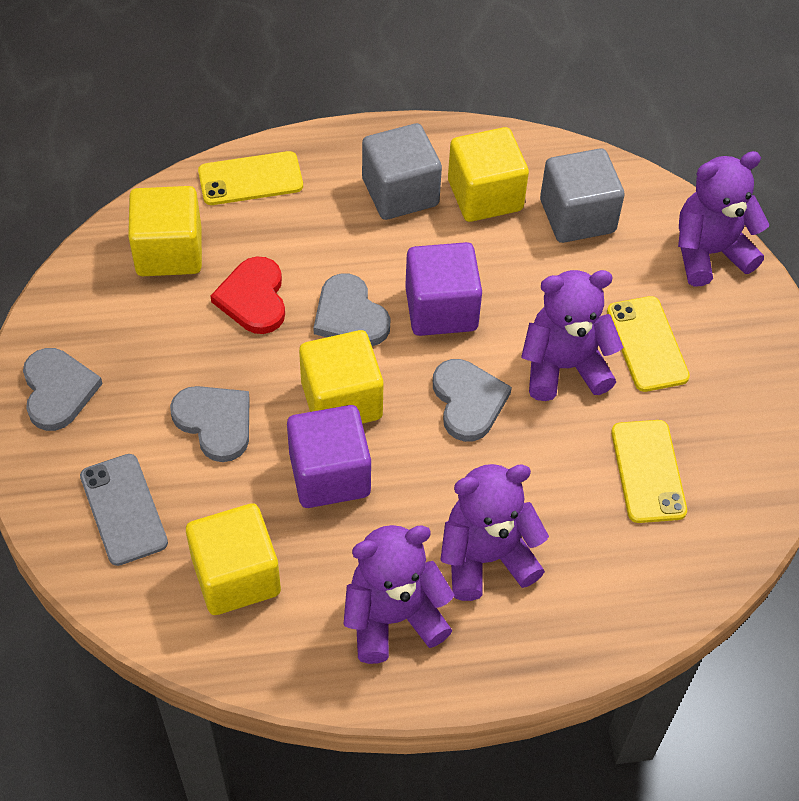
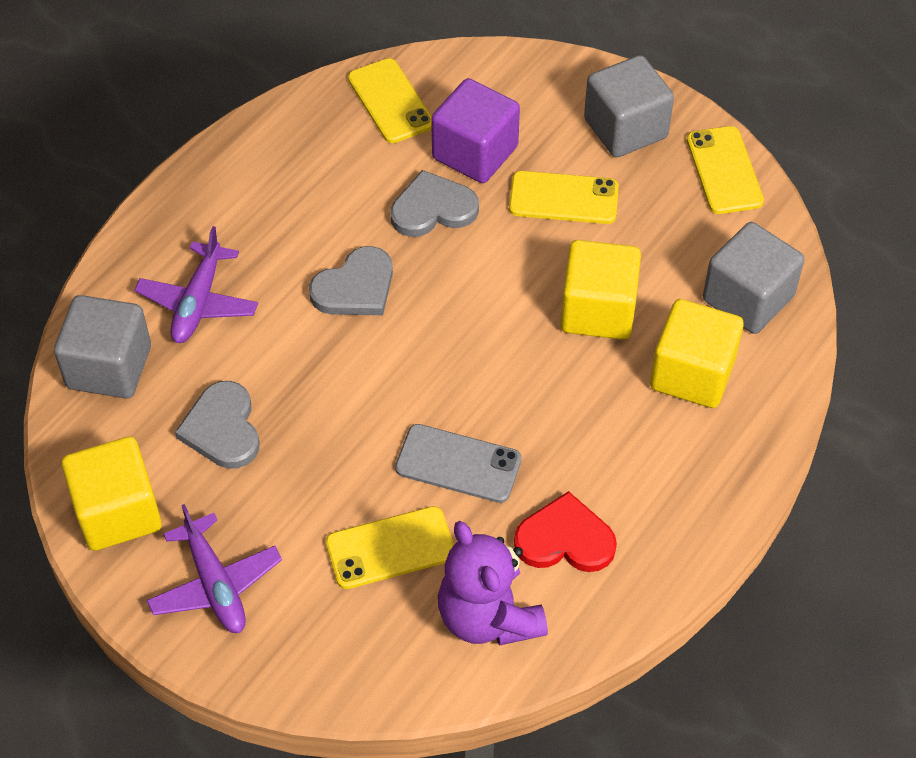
grey cube: [362,123,442,220] [540,148,624,243] = 2 -> [54,295,151,398] [584,55,674,158] [703,222,804,334] = 3
grey heart: [23,348,103,431] [170,386,250,462] [313,273,391,346] [433,359,512,442] = 4 -> [175,381,260,469] [309,246,393,315] [390,170,479,237] = 3
purple cube: [287,405,371,508] [405,242,482,336] = 2 -> [431,78,520,183] = 1
purple plane: none = 0 -> [134,226,258,343] [147,504,282,633] = 2
purple teddy bear: [344,525,454,664] [440,464,549,601] [521,270,623,401] [678,151,769,286] = 4 -> [438,521,548,646] = 1
yellow cube: [128,186,202,276] [186,503,281,615] [299,330,384,424] [448,127,529,222] = 4 -> [61,436,162,551] [561,240,641,340] [650,299,744,408] = 3
yellow phone: [198,151,303,205] [607,296,690,392] [611,420,687,523] = 3 -> [326,506,454,589] [348,58,432,143] [509,171,619,224] [687,126,764,214] = 4

